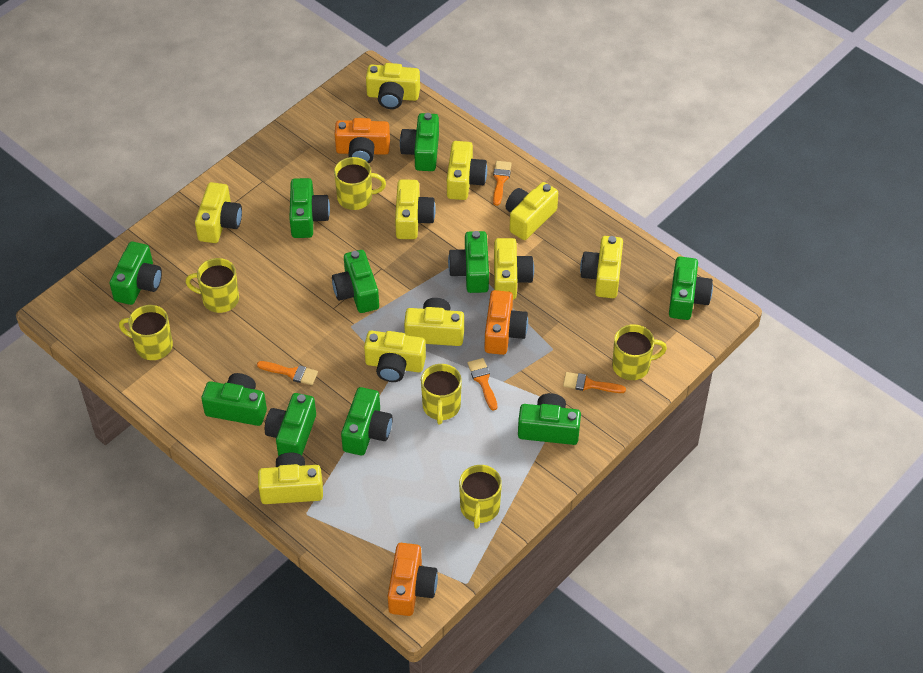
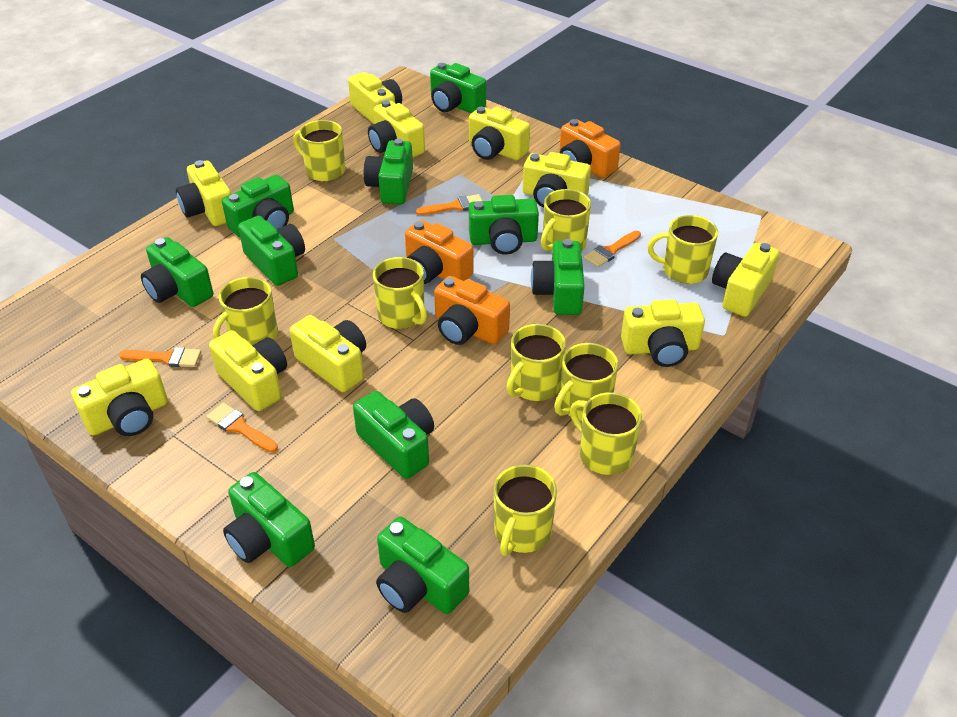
yellow mug: [119,305,173,360] [185,258,239,313] [334,157,386,210] [421,364,462,425] [459,465,502,529] [612,324,667,380] = 6 -> [213,277,278,345] [293,120,345,182] [373,257,427,329] [494,465,557,556] [506,324,566,401] [541,189,591,252] [554,343,618,421] [570,392,642,475] [648,215,718,284] = 9

